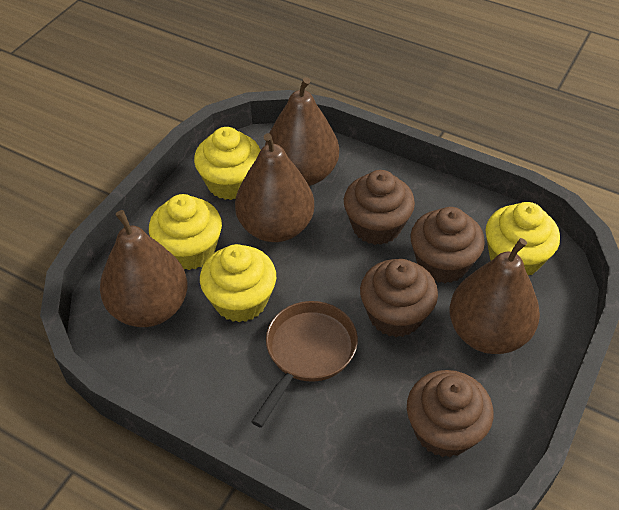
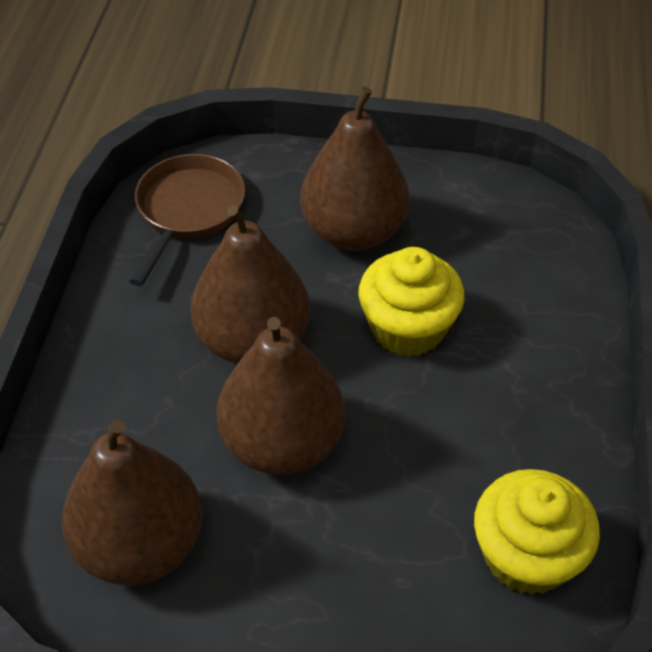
brown cupcake: [344,170,415,245] [360,259,438,337] [407,370,494,457] [410,207,485,283] = 4 -> none = 0
yellow cupcake: [149,194,222,270] [194,127,260,200] [200,244,276,322] [486,202,560,276] = 4 -> [358,247,464,357] [474,469,600,595] = 2

